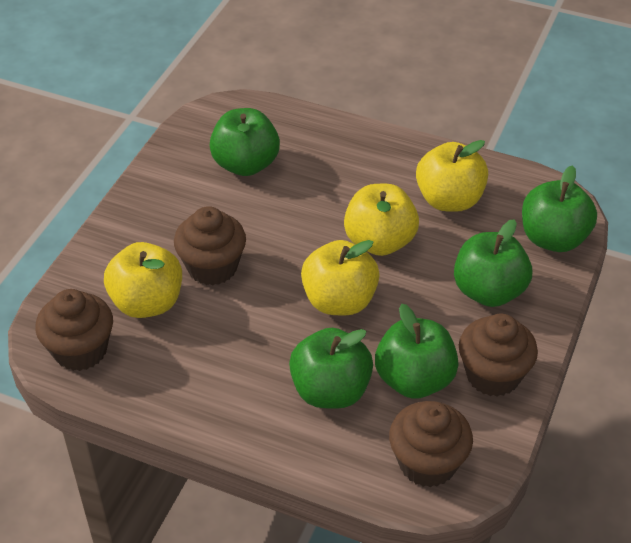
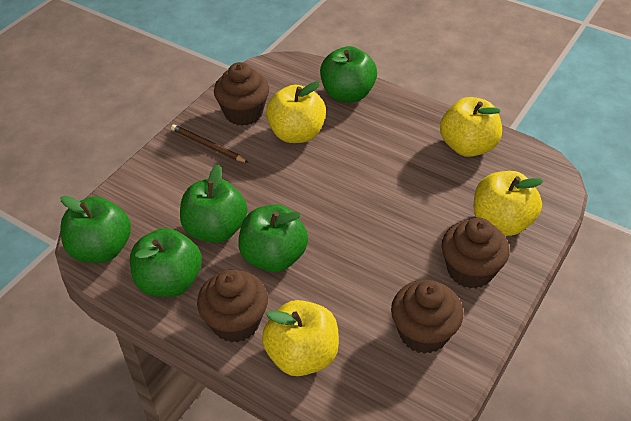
brown pencil: none = 0 -> [171,124,249,163] = 1

